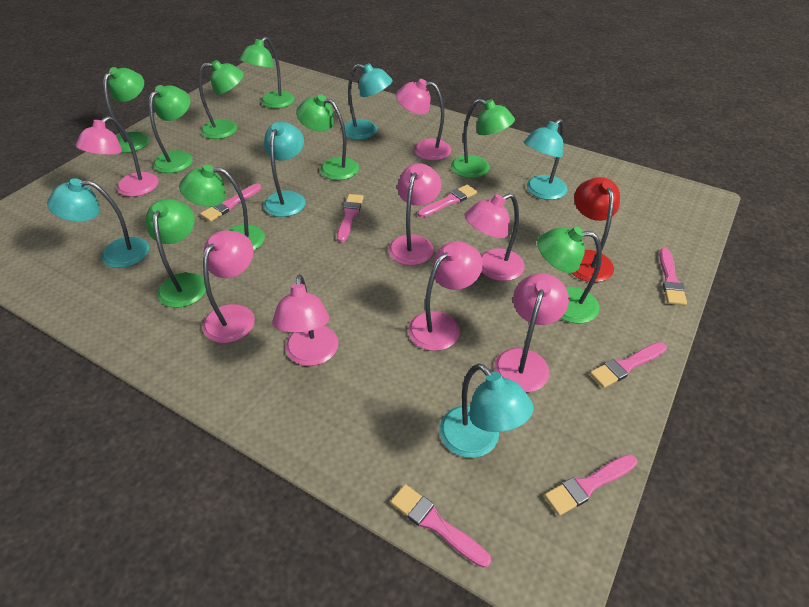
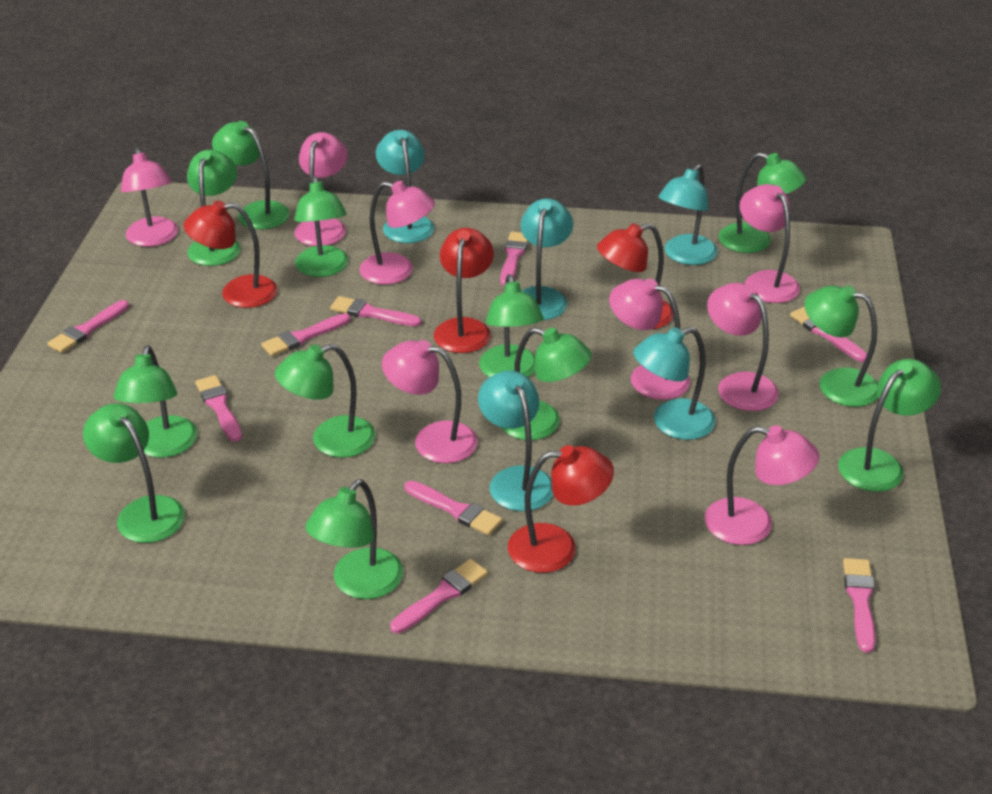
green lamp: [103,67,149,153] [146,199,206,308] [149,85,193,173] [179,164,265,250] [199,60,244,139] [240,37,295,108] [296,94,359,180] [451,99,515,178] [537,227,602,323] = 9 -> [83,403,185,543] [114,345,197,458] [187,150,241,266] [212,121,290,229] [275,344,376,458] [294,176,348,277] [305,479,403,599] [479,274,544,377] [501,327,592,440] [719,152,806,253] [804,285,878,407] [838,359,941,492] = 12
pink brush: [200,184,261,222] [337,194,364,242] [391,484,491,568] [418,184,477,217] [544,454,637,516] [590,342,667,388] [659,248,687,305] = 7 -> [47,300,129,353] [195,375,242,442] [261,313,351,356] [330,296,422,327] [390,559,488,633] [405,481,502,535] [500,232,528,286] [790,307,867,362] [843,558,876,653] = 9
red lamp: [572,177,620,282] = 1 -> [184,201,278,308] [434,228,494,353] [508,445,614,573] [597,223,673,329] = 4

